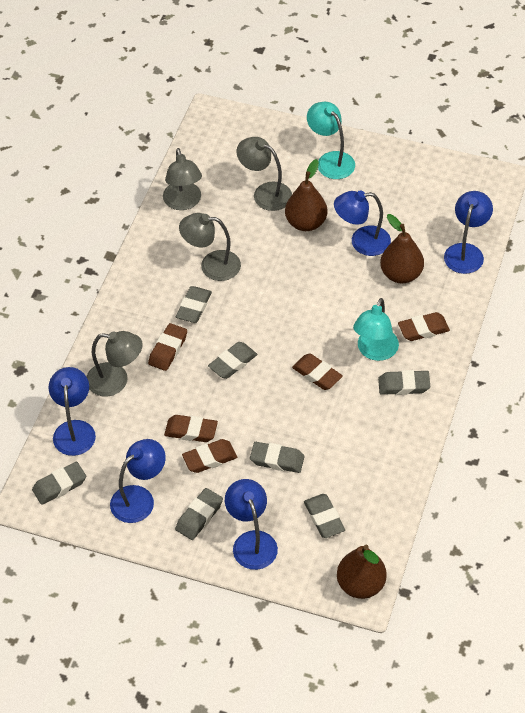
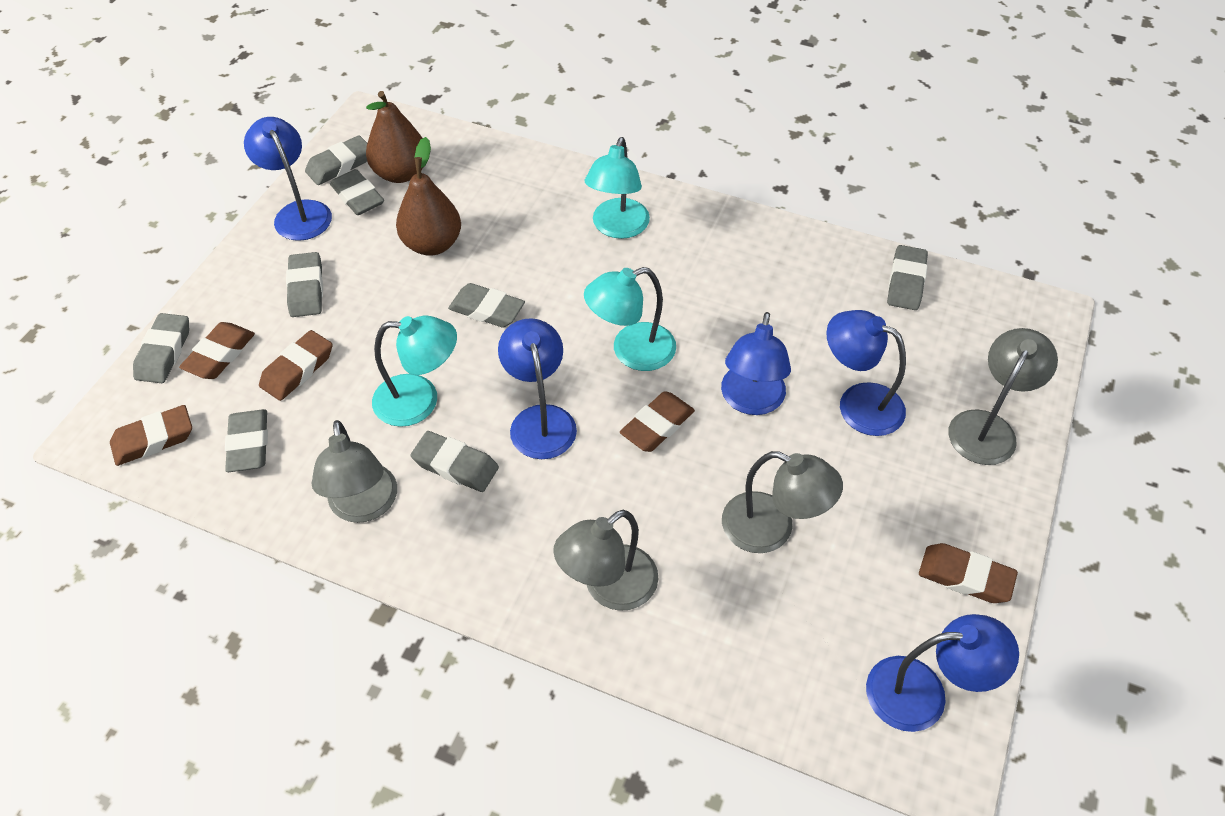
brown pear: [285,159,328,231] [337,545,387,599] [380,214,424,283] = 3 -> [366,91,423,183] [396,137,461,256] = 2
grey eraser: [32,461,86,505] [175,488,223,540] [176,286,212,323] [208,342,257,379] [250,442,305,473] [304,494,345,538] [378,370,430,395] = 7 -> [133,313,189,383] [225,409,268,472] [286,252,323,317] [305,135,367,185] [330,169,384,215] [411,431,499,492] [448,283,525,327] [887,245,928,310] = 8
turquoise lamp: [307,102,355,179] [353,298,399,361] = 2 -> [372,316,457,427] [584,267,676,371] [585,137,650,239] = 3

